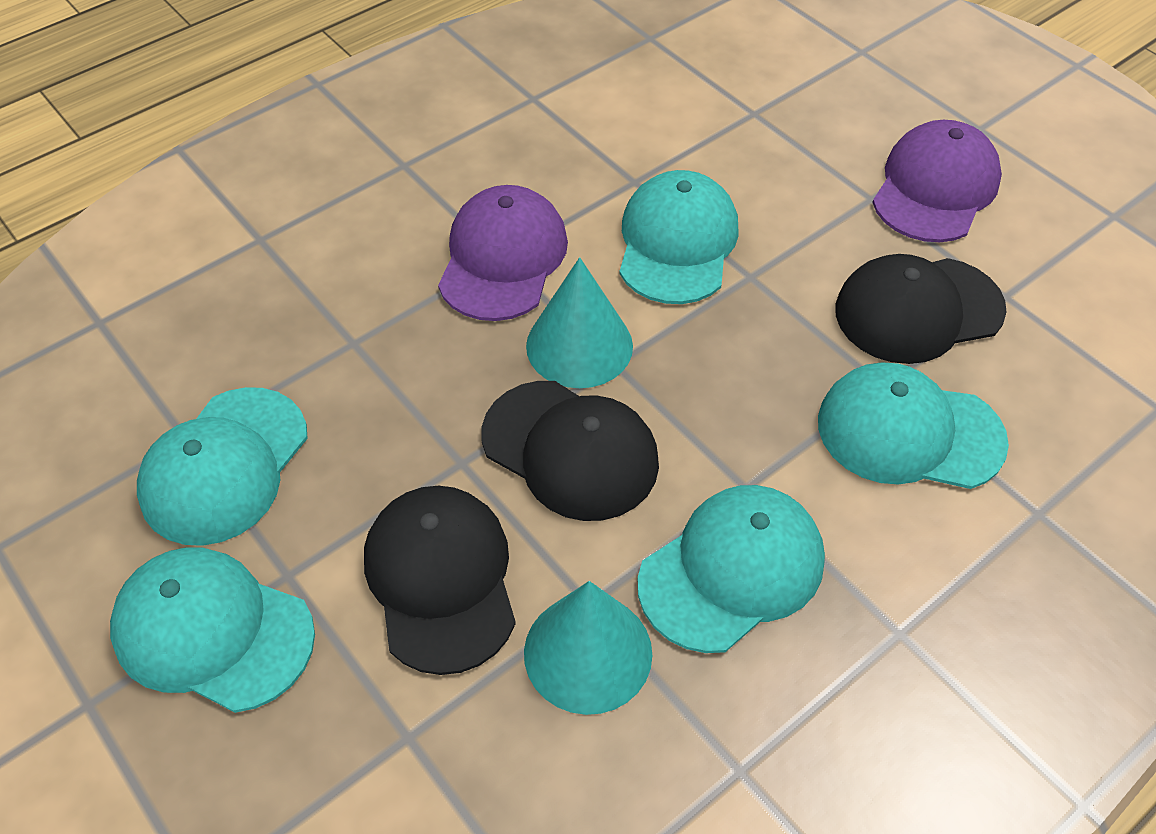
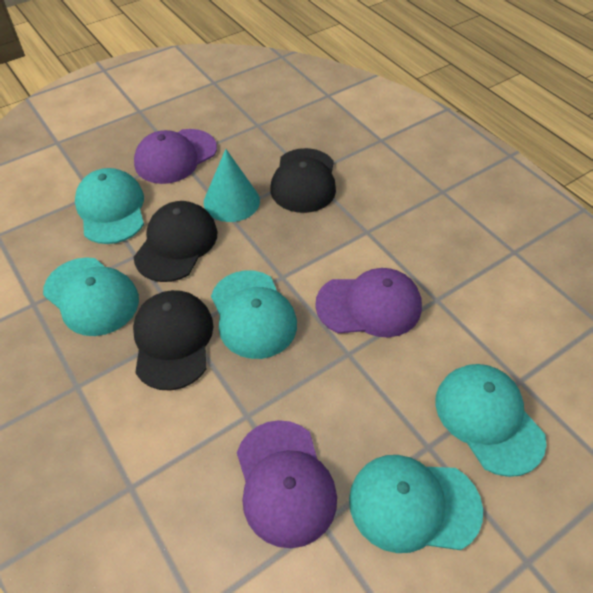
purple cap: [438,185,568,321] [872,120,1002,242] = 2 -> [134,129,217,184] [237,420,337,548] [315,268,422,337] = 3
turquoise cone: [524,581,652,715] [526,257,633,388] = 2 -> [204,149,260,222] = 1

